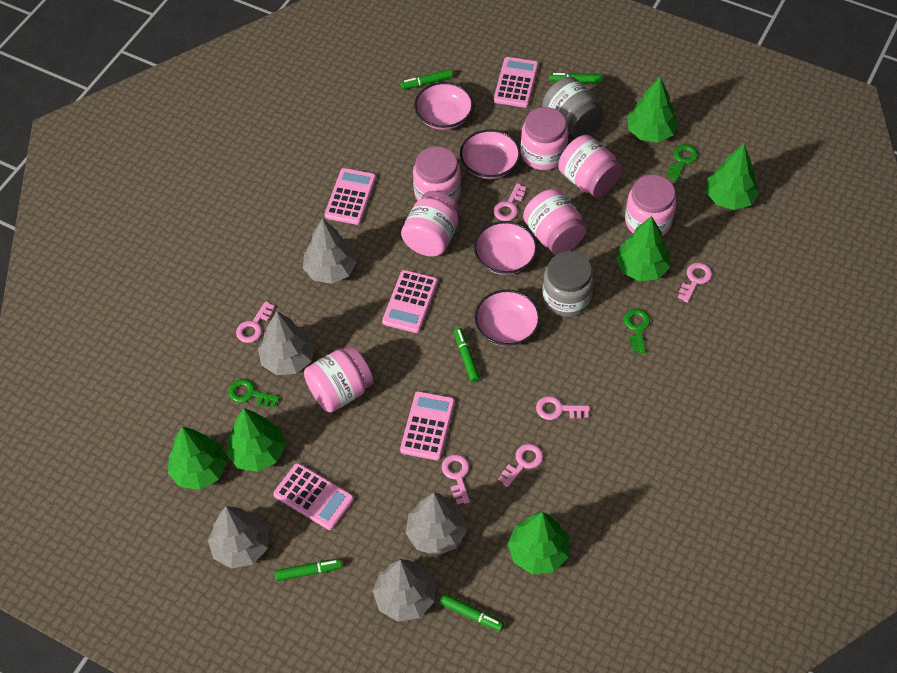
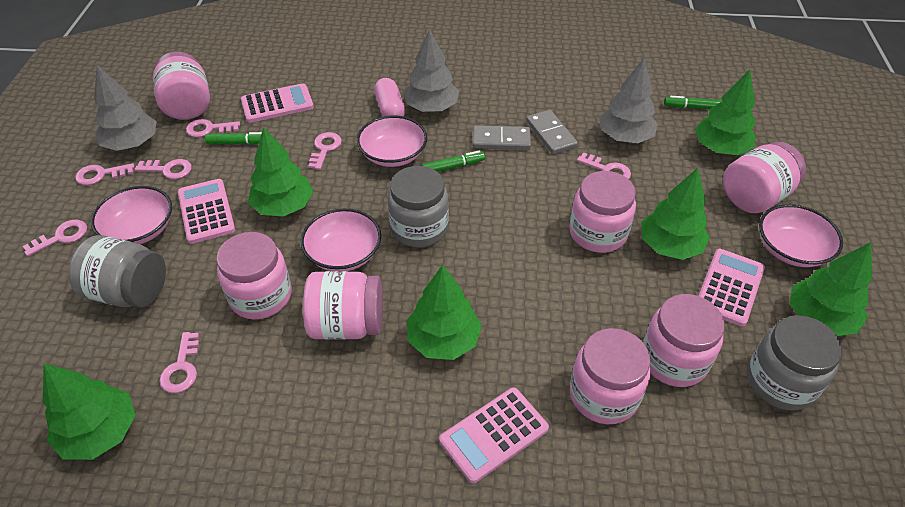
green key: [228,379,280,408] [624,309,650,353] [667,144,698,181] = 3 -> none = 0
green marker: [275,559,342,581] [400,69,453,90] [439,594,504,631] [454,328,480,382] [549,73,603,83] = 5 -> [205,132,262,144] [421,150,485,172] [664,96,722,109] = 3
grey domino: none = 0 -> [473,125,531,150] [526,110,578,154] = 2
grey jar: [542,77,604,138] [542,251,594,317] = 2 -> [69,235,166,308] [387,166,449,247] [747,315,842,411] = 3
grey tree: [208,506,269,569] [258,311,315,375] [303,218,357,284] [372,559,435,622] [405,493,467,556] = 5 -> [94,65,157,151] [403,29,459,112] [599,59,658,143] = 3
pink calculator: [273,463,354,530] [325,168,376,225] [382,270,438,333] [400,391,455,461] [494,57,539,108] = 5 -> [178,179,235,244] [241,83,314,123] [439,387,549,483] [698,249,765,327] = 4
pink capsule: none = 0 -> [374,78,405,117] = 1
pink key: [236,301,275,343] [442,454,470,504] [493,183,526,221] [498,444,543,487] [536,396,590,420] [677,262,712,303] = 6 -> [23,220,87,256] [75,163,135,185] [135,159,192,179] [159,332,199,393] [186,119,240,137] [308,132,342,170] [577,152,631,179] = 7

